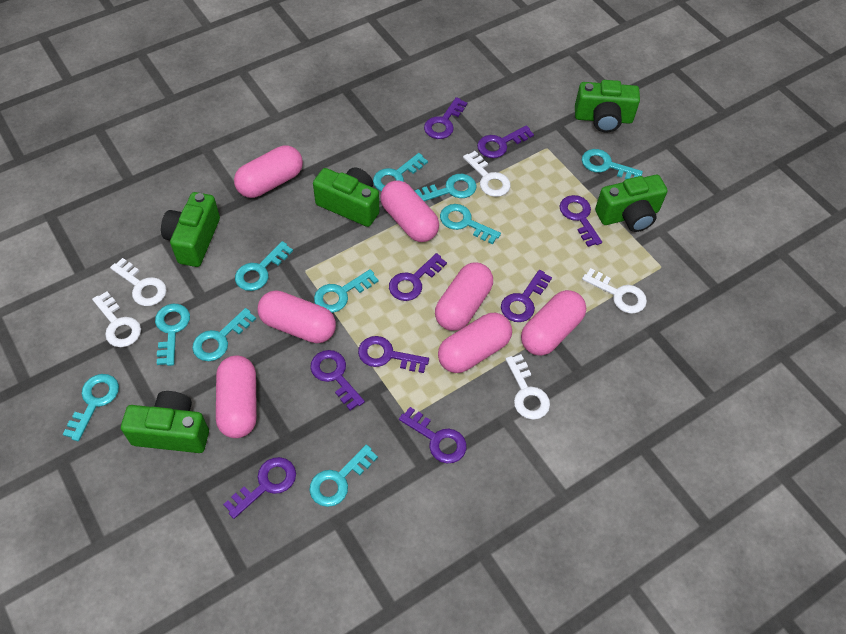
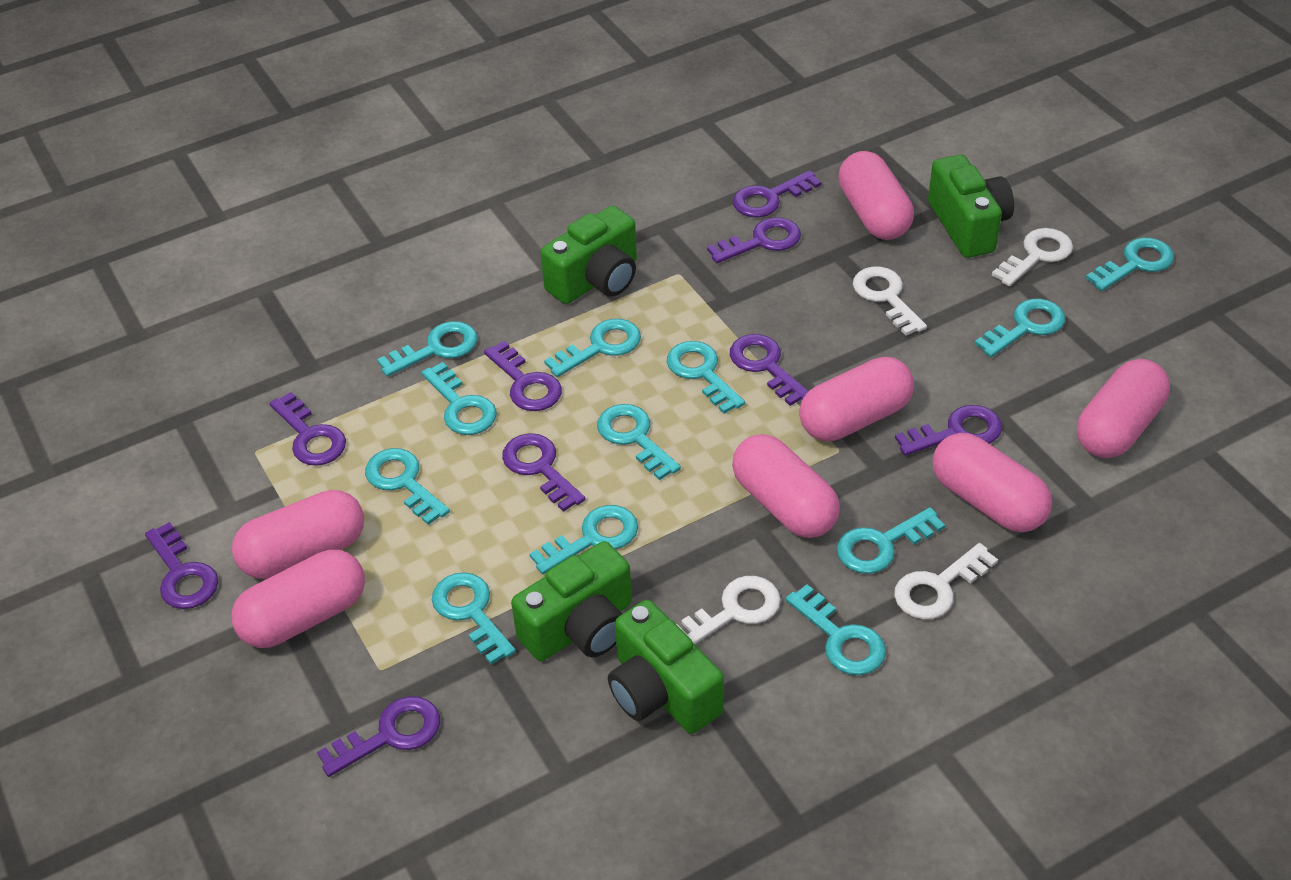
green camera: [121,391,209,453] [161,192,220,267] [313,167,379,227] [575,80,640,132] [595,175,668,232] = 5 -> [511,541,632,661] [540,206,637,304] [608,600,724,734] [928,155,1014,258] = 4
turquoise key: [63,374,119,441] [155,304,190,366] [192,308,256,361] [235,241,293,291] [309,444,378,507] [314,269,378,313] [373,153,428,191] [415,174,477,201] [440,204,501,244] [582,149,643,179] = 10 -> [365,448,450,525] [377,321,477,377] [421,362,497,435] [432,572,516,665] [530,505,638,574] [544,319,641,377] [597,404,681,480] [667,341,745,414] [785,584,886,675] [837,507,945,574] [975,298,1065,357] [1086,238,1174,291] = 12
white key: [92,291,141,347] [110,258,167,306] [463,151,511,197] [505,354,550,420] [582,268,647,314] = 5 -> [676,576,781,644] [853,266,927,336] [894,543,998,619] [992,228,1073,286] = 4

